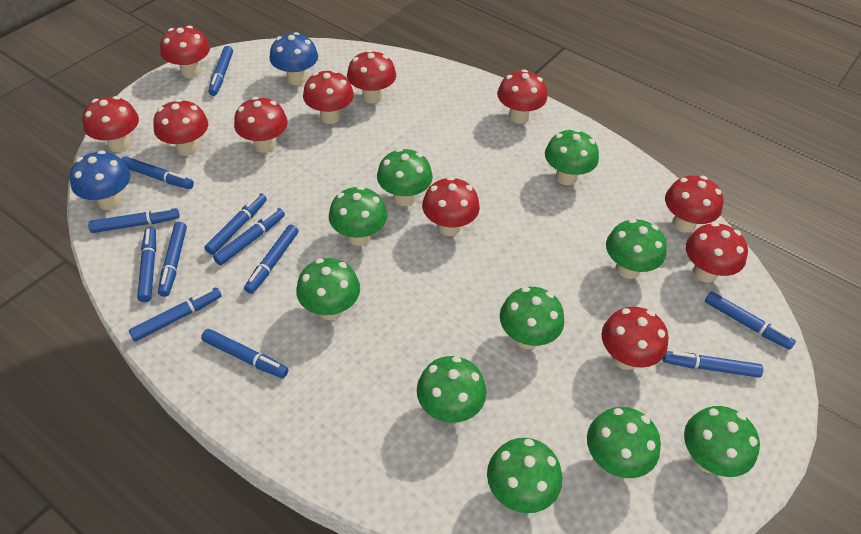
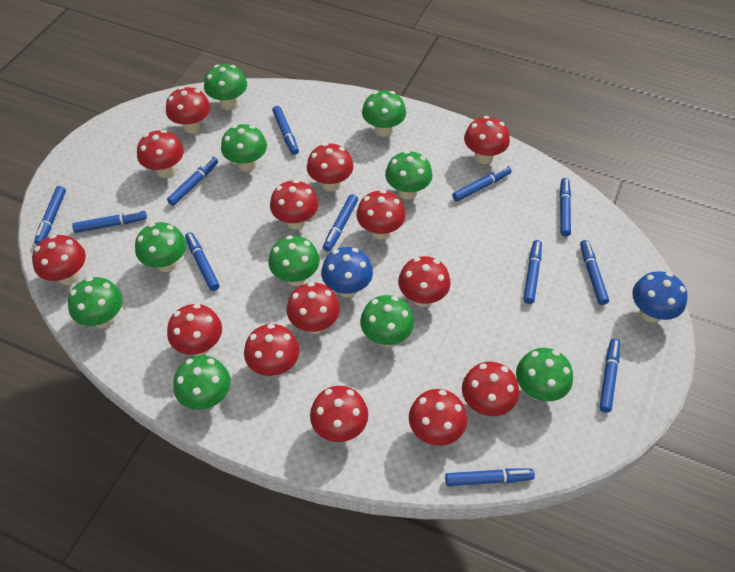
red mushroom: [82,96,139,152] [153,99,208,156] [160,26,210,78] [234,97,288,153] [303,70,354,124] [347,50,396,104] [422,177,480,236] [497,69,547,124] [602,307,669,370] [665,176,723,233] [686,222,748,282] = 11 -> [32,235,86,285] [137,130,184,178] [166,87,210,134] [167,304,222,356] [244,324,300,376] [270,180,319,229] [287,282,340,334] [307,143,353,191] [310,386,368,442] [356,190,406,240] [398,256,451,307] [409,389,467,446] [462,362,519,416] [464,116,510,164] = 14

